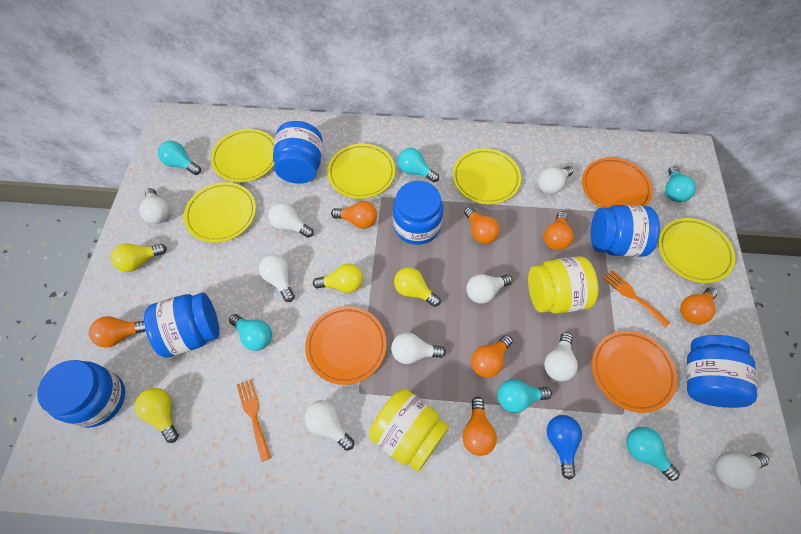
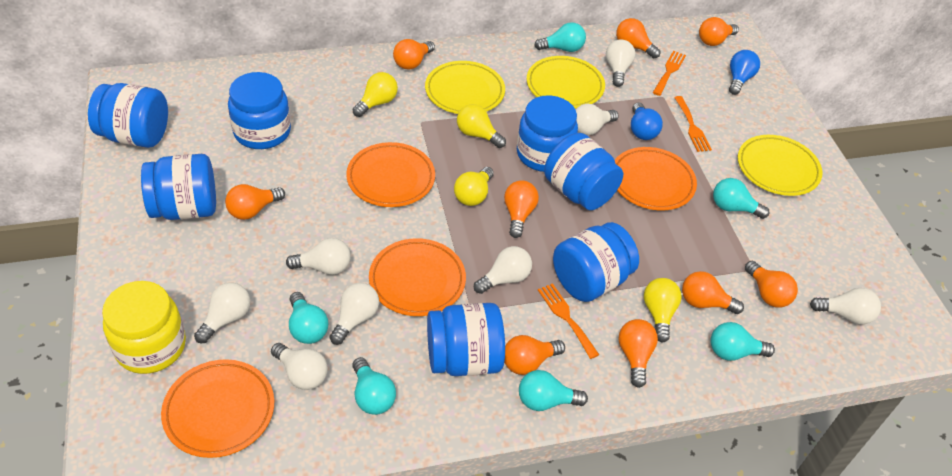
blue jar: [37,360,125,428] [144,293,219,358] [273,121,322,183] [393,181,443,245] [591,205,660,257] [687,335,757,408] = 6 -> [88,83,168,148] [141,154,216,220] [228,72,291,149] [427,303,505,376] [517,95,578,172] [544,133,623,210] [553,222,639,302] = 7
blue light bulb: [547,415,582,480] = 1 -> [631,102,663,140] [729,50,760,95] = 2
orange fork: [237,379,271,462] [604,270,670,328] = 2 -> [538,283,599,359] [653,51,686,96] [674,96,712,152] = 3
orange light bulb: [89,316,146,348] [331,201,377,229] [462,397,497,456] [464,207,500,244] [471,335,513,378] [544,211,573,250] [680,288,718,325] = 7 -> [225,184,285,220] [393,39,435,70] [504,180,539,238] [504,335,565,375] [616,18,660,58] [619,319,658,388] [682,271,744,314] [699,17,739,46] [745,261,798,307] = 9
orange plate: [305,306,387,385] [582,157,653,208] [592,331,677,413] = 3 -> [161,359,274,458] [346,142,435,207] [369,238,466,316] [615,147,697,210] = 4
white light bulb: [139,188,170,224] [259,254,295,302] [268,202,314,238] [305,400,354,451] [391,332,446,364] [466,274,512,304] [538,166,574,194] [544,332,578,381] [715,452,769,489] = 9 -> [194,283,250,343] [271,343,328,390] [286,238,351,275] [330,283,379,345] [474,246,532,294] [575,104,619,135] [606,39,635,87] [810,288,881,325] = 8
yellow jar: [369,388,449,472] [528,256,598,314] = 2 -> [102,281,186,374] = 1
yellow plate: [184,182,256,243] [211,129,275,182] [327,143,395,199] [453,148,521,204] [658,218,735,283] = 5 -> [425,61,505,114] [527,56,605,108] [738,135,823,196] = 3

